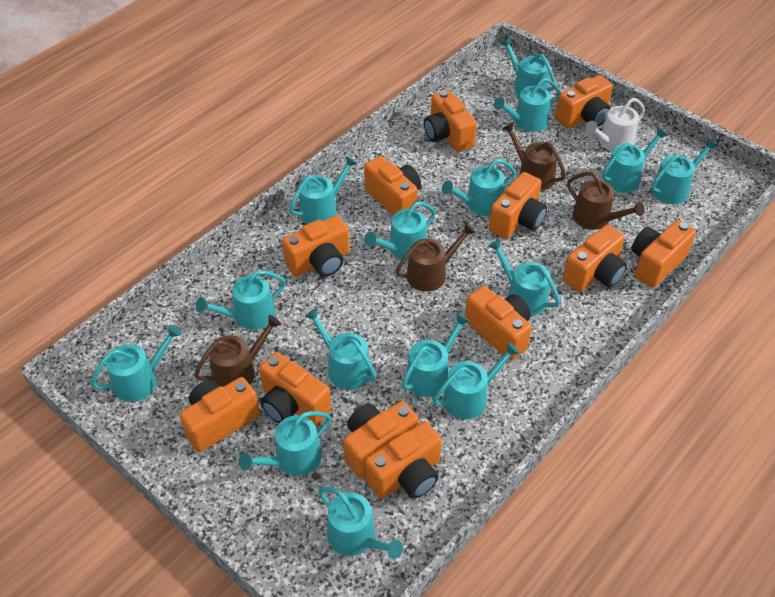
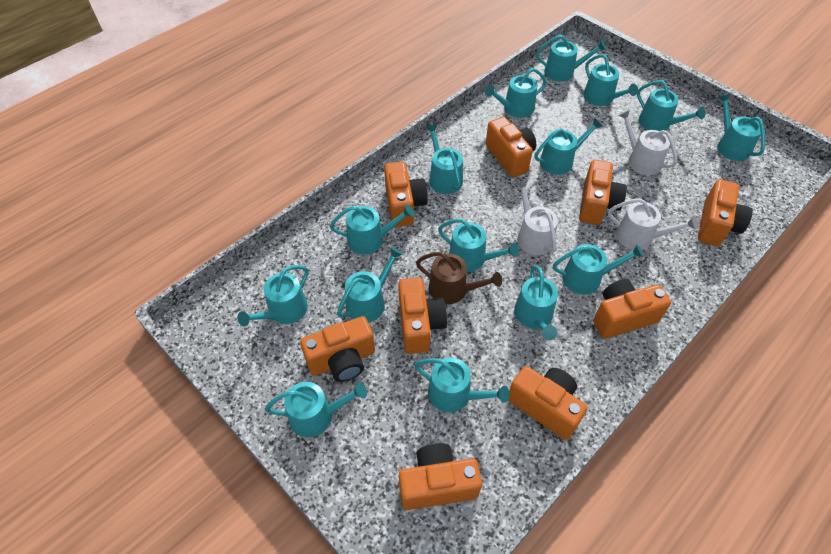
brown watering can: [194,315,281,387] [396,223,476,292] [502,122,566,191] [567,172,645,230] = 4 -> [416,252,502,304] = 1
orange camera: [179,377,260,452] [259,352,331,426] [282,215,350,277] [343,401,419,478] [364,156,421,215] [365,421,442,499] [424,90,477,152] [465,286,532,360] [489,172,547,239] [555,75,613,129] [563,225,627,292] [631,220,696,288] = 12 -> [300,316,375,382] [384,162,428,227] [398,278,447,354] [399,443,482,510] [486,117,536,178] [508,366,587,440] [579,160,627,225] [593,279,671,339] [698,179,753,246] = 9
white watering can: [585,98,645,152] = 1 -> [515,180,558,255] [608,198,698,250] [618,110,677,175] = 3

